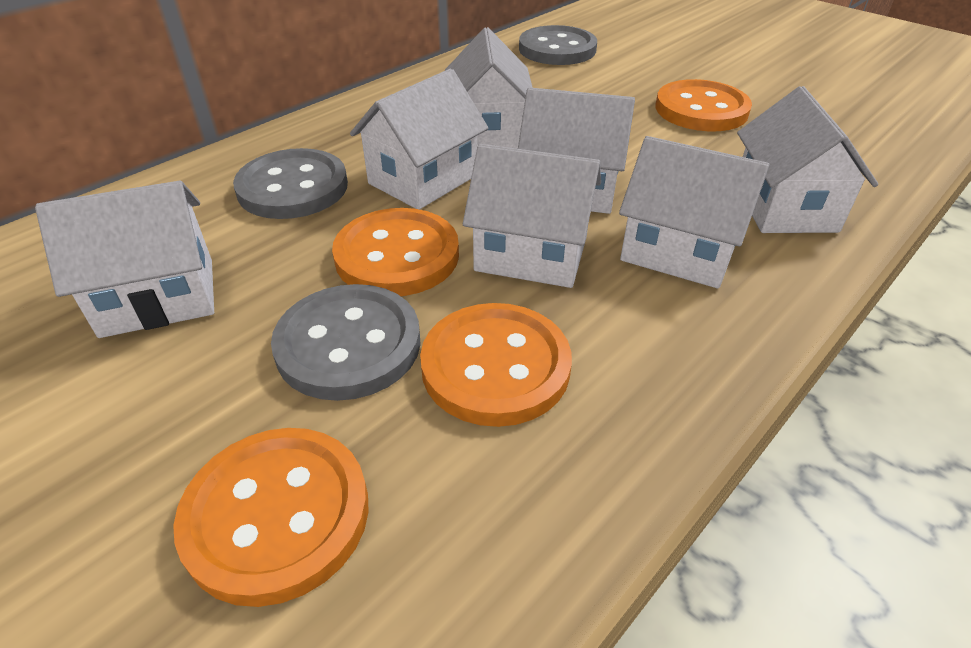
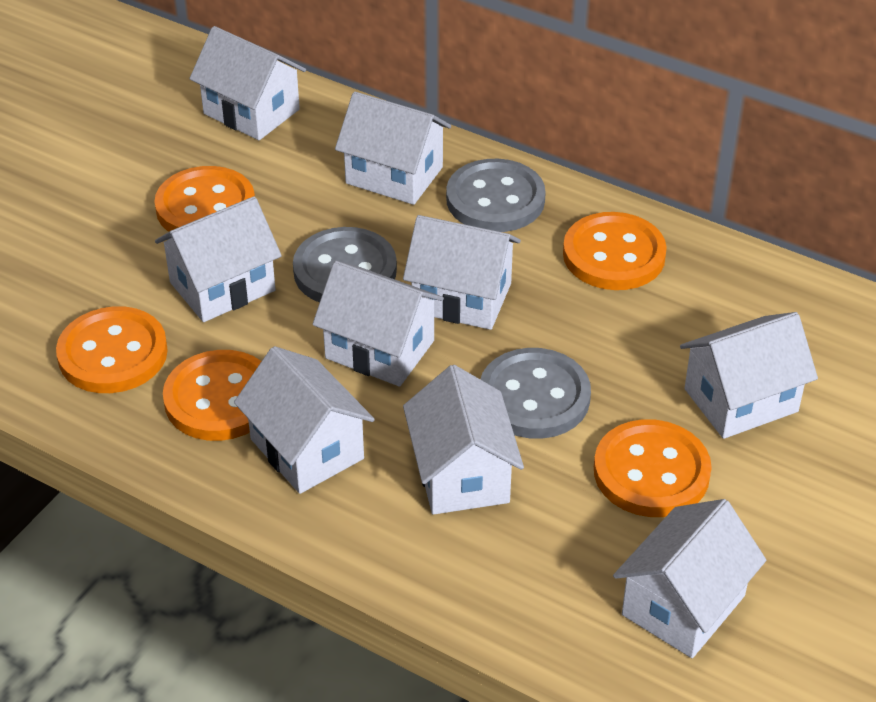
orange button: [173,428,369,607] [332,208,459,296] [420,303,572,427] [656,79,752,131] = 4 -> [56,306,168,393] [154,166,255,232] [163,350,261,441] [563,212,667,290] [594,419,712,517] = 5
white house: [35,181,214,338] [350,69,488,210] [445,27,533,149] [463,144,601,288] [518,87,635,214] [619,136,769,288] [737,86,878,233] = 7 -> [155,196,282,322] [189,26,306,140] [234,346,375,494] [312,261,444,387] [335,92,451,205] [403,215,521,330] [403,365,524,515] [613,499,766,658] [680,312,818,439] = 9

